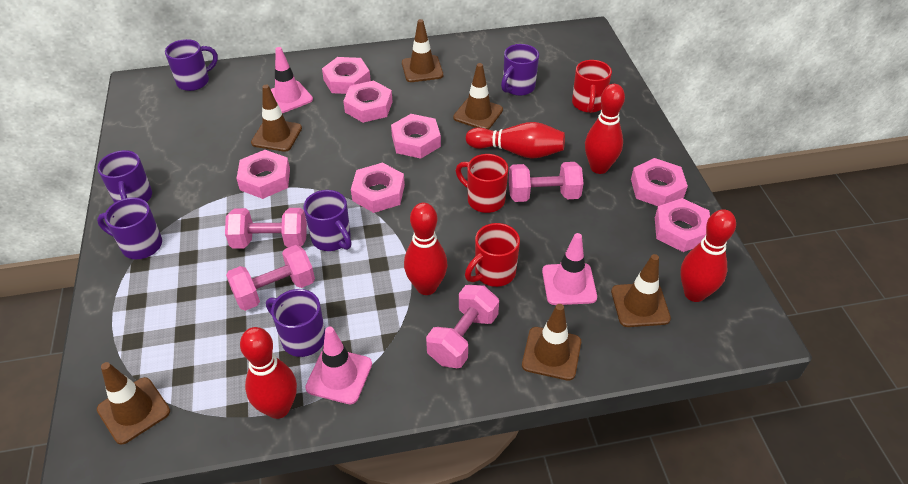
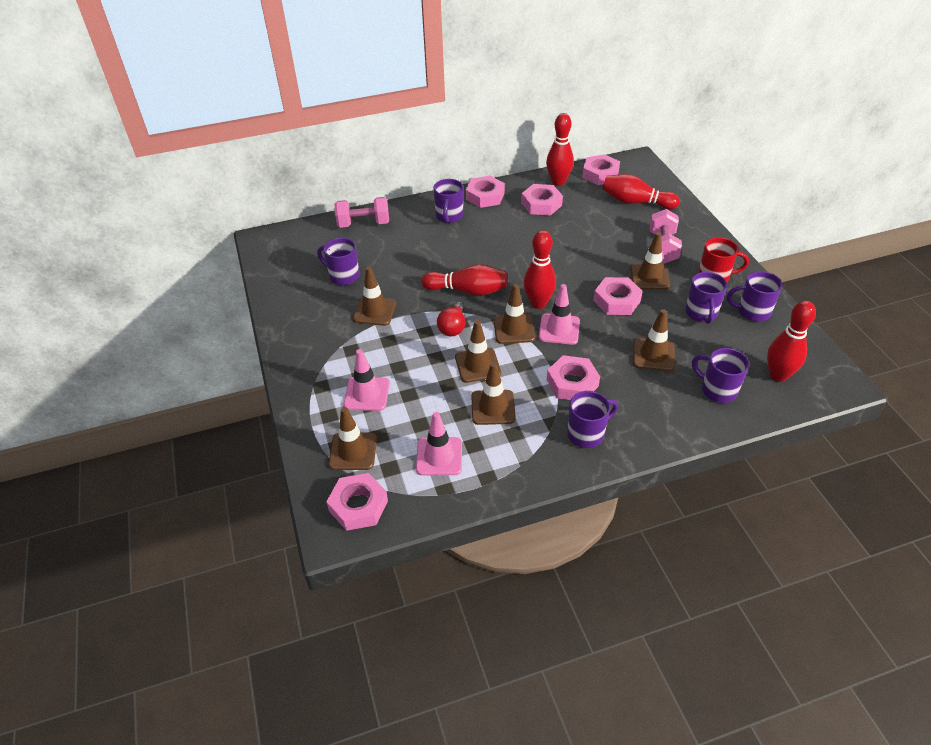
brown traffic cone: [97,362,170,444] [251,85,302,152] [402,19,443,82] [453,63,503,130] [522,304,581,381] [611,254,671,327] = 6 -> [328,407,377,470] [353,266,396,326] [455,320,501,383] [471,362,516,425] [494,284,535,344] [630,232,670,290] [633,309,675,371] = 7
pink dumbbell: [225,208,307,249] [226,245,315,311] [426,285,499,368] [509,162,584,202] = 4 -> [334,197,389,228] [650,209,682,264] = 2
pink nut: [236,150,290,199] [322,57,371,94] [343,80,393,123] [351,163,405,213] [391,114,441,159] [631,158,688,206] [655,198,710,252] = 7 -> [326,473,388,531] [466,176,505,208] [521,184,563,216] [547,355,600,400] [582,154,620,185] [593,277,643,315] = 6
red light bulb: none = 0 -> [437,302,465,337] = 1
red mug: [456,154,508,213] [465,223,520,287] [572,60,612,113] = 3 -> [698,237,749,282] = 1

